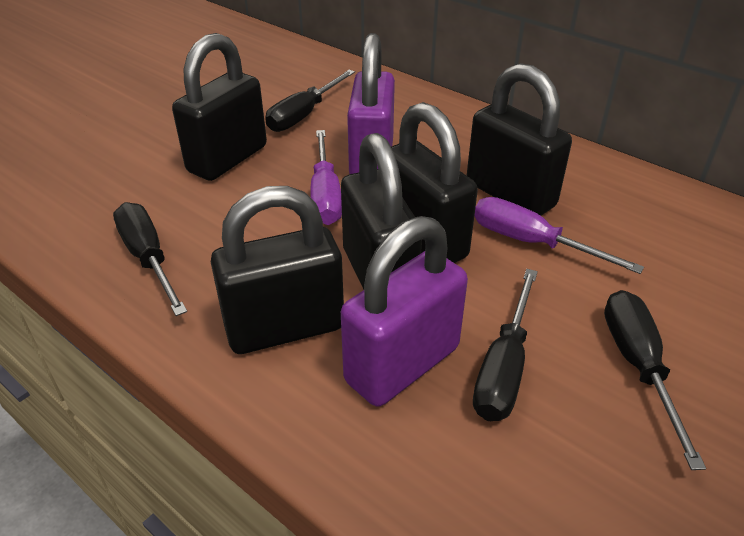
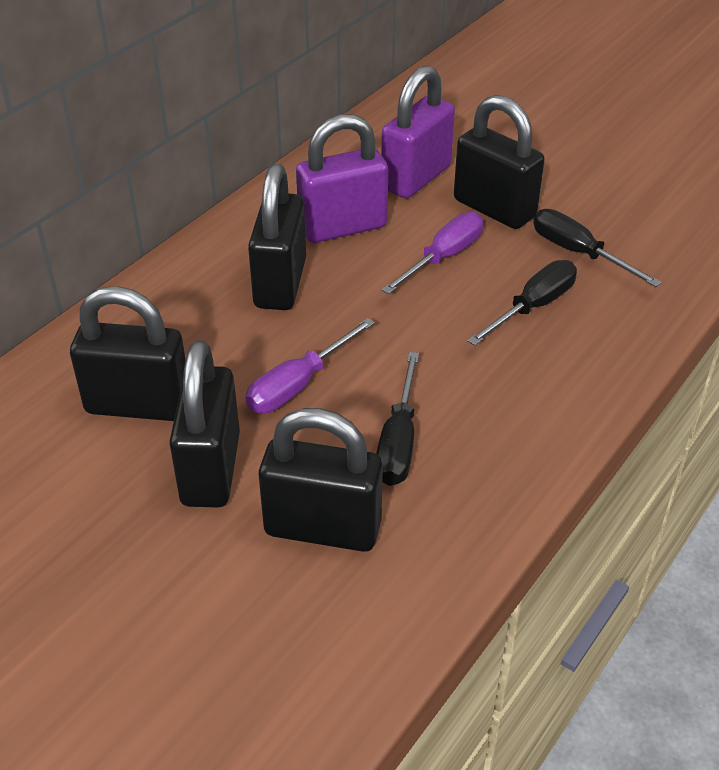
black screwdriver: [113,202,187,316] [265,70,355,132] [473,269,538,421] [604,290,706,470] = 4 -> [376,352,419,486] [467,260,577,346] [533,209,662,287] = 3

